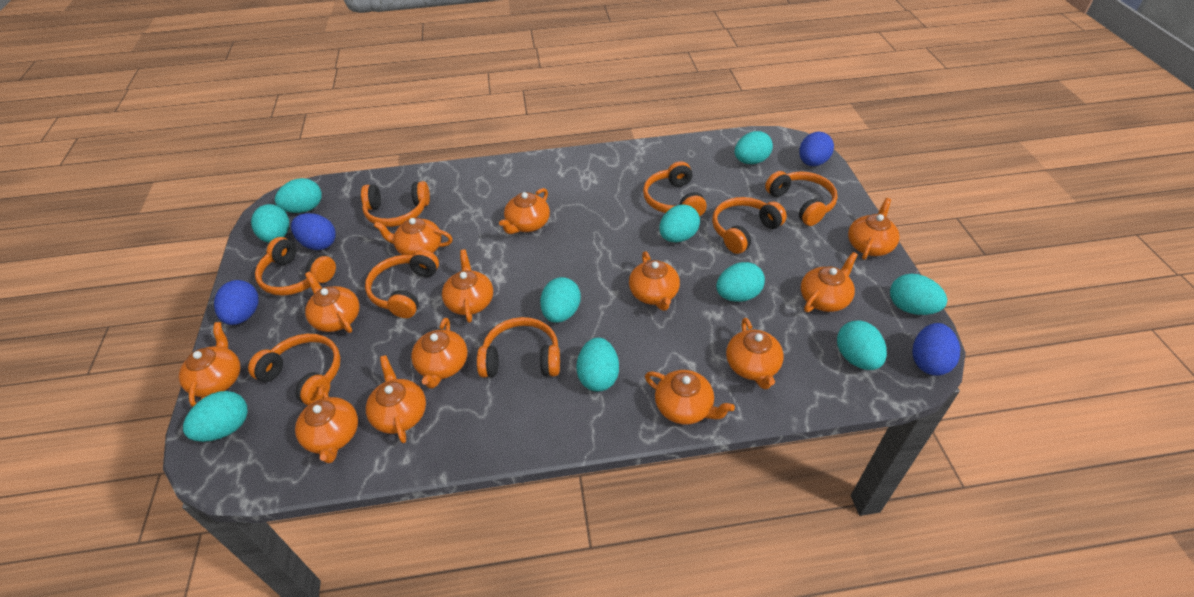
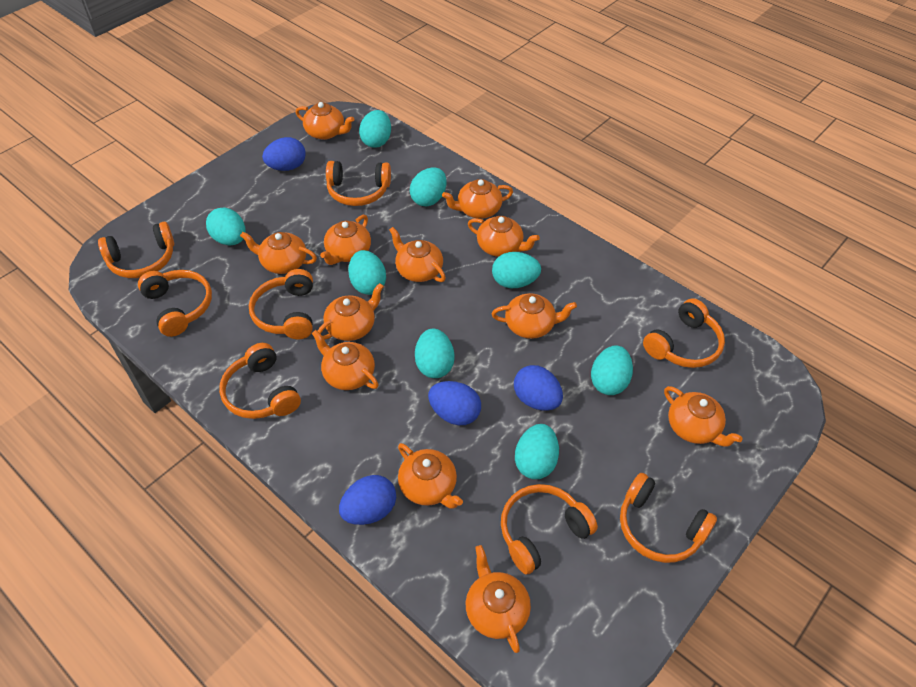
orange teapot: [179,322,240,407] [295,385,358,463] [305,271,360,333] [366,355,426,443] [374,218,453,255] [411,318,468,389] [442,249,493,323] [499,188,550,234] [629,251,680,311] [645,370,735,424] [726,318,784,389] [801,252,858,312] [848,198,900,260] = 13 -> [240,232,317,274] [296,102,354,140] [312,330,379,390] [318,283,384,341] [320,215,371,265] [389,227,446,282] [398,443,463,509] [442,179,513,219] [466,545,531,653] [468,216,540,257] [492,293,577,339] [664,386,743,447] = 12
turquoise egg: [183,391,248,442] [251,204,289,243] [275,178,322,213] [540,277,581,323] [577,338,619,391] [659,204,700,242] [716,262,765,302] [735,131,773,164] [837,320,887,370] [890,274,947,315] = 10 -> [206,207,246,245] [348,250,386,295] [359,110,391,148] [410,167,446,206] [415,329,455,378] [492,252,541,288] [515,424,559,479] [591,345,633,395] = 8

